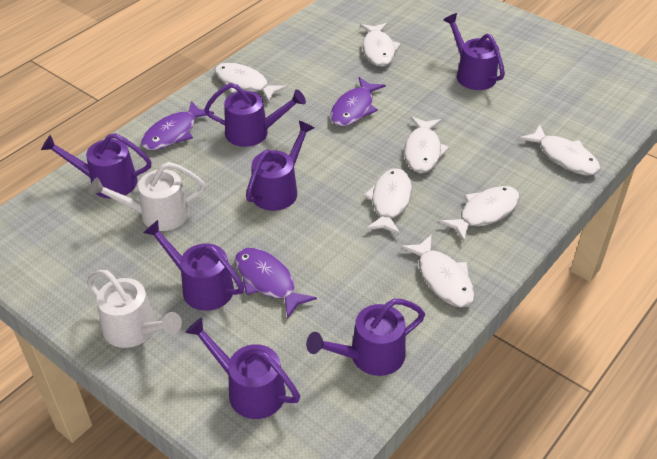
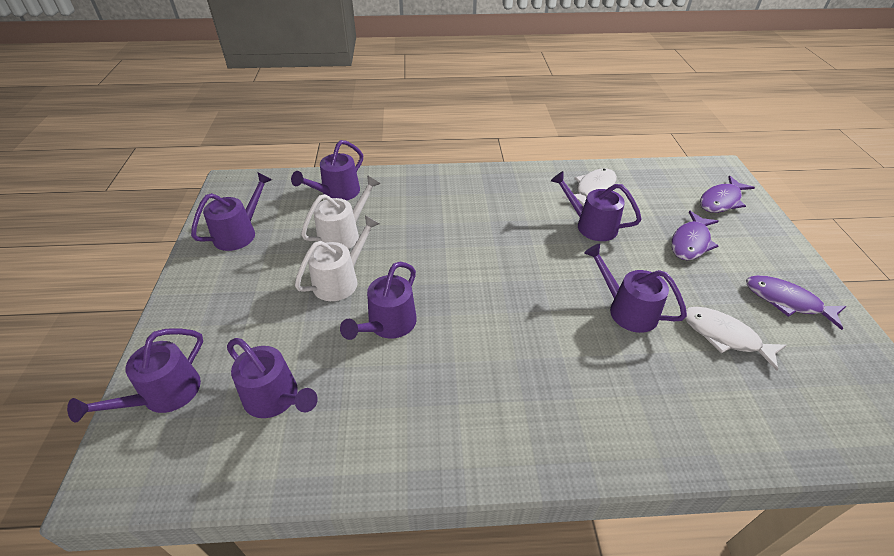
white fish: [214,63,287,102] [360,23,401,67] [363,168,412,235] [401,234,475,308] [404,116,450,173] [439,186,520,242] [519,124,601,175] = 7 -> [562,168,617,207] [685,306,787,371] = 2

